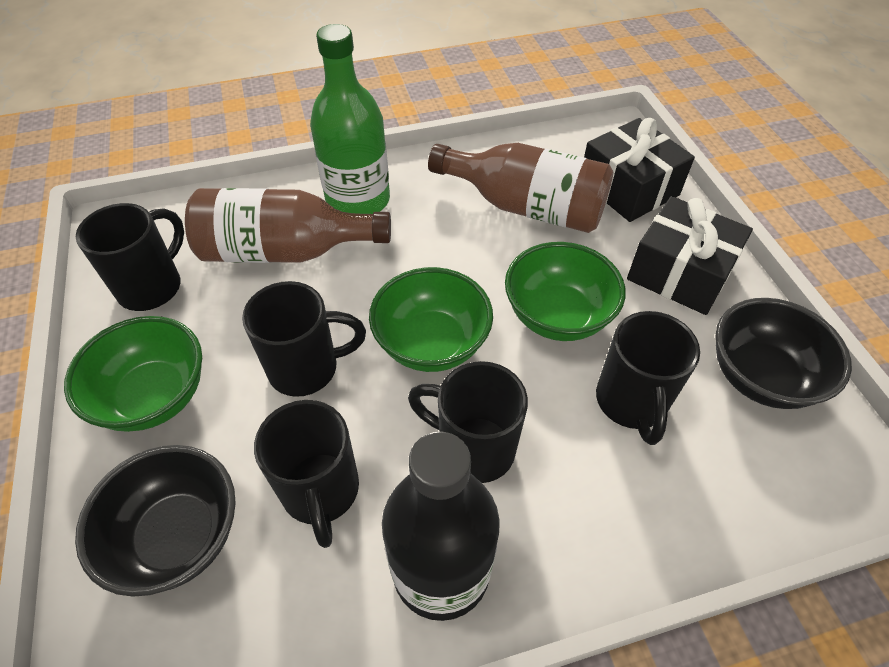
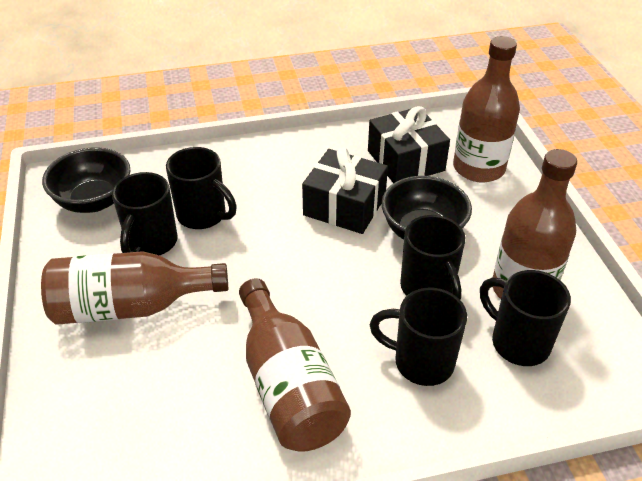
black bottle: [382,432,500,621] = 1 -> none = 0
brown bottle: [185,188,391,263] [428,143,614,233] = 2 -> [41,251,228,325] [239,278,351,452] [453,36,520,183] [493,149,577,299] = 4
green bottle: [310,24,390,214] = 1 -> none = 0
green bowl: [64,316,202,432] [369,267,493,372] [505,242,626,341] = 3 -> none = 0

